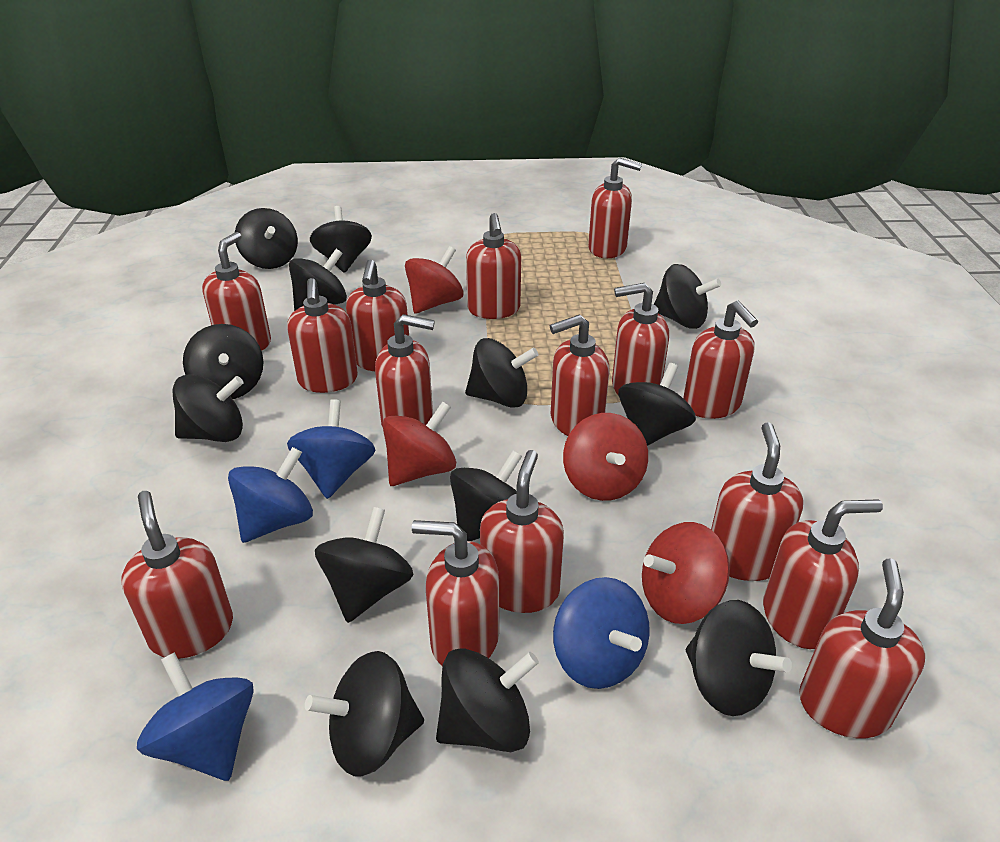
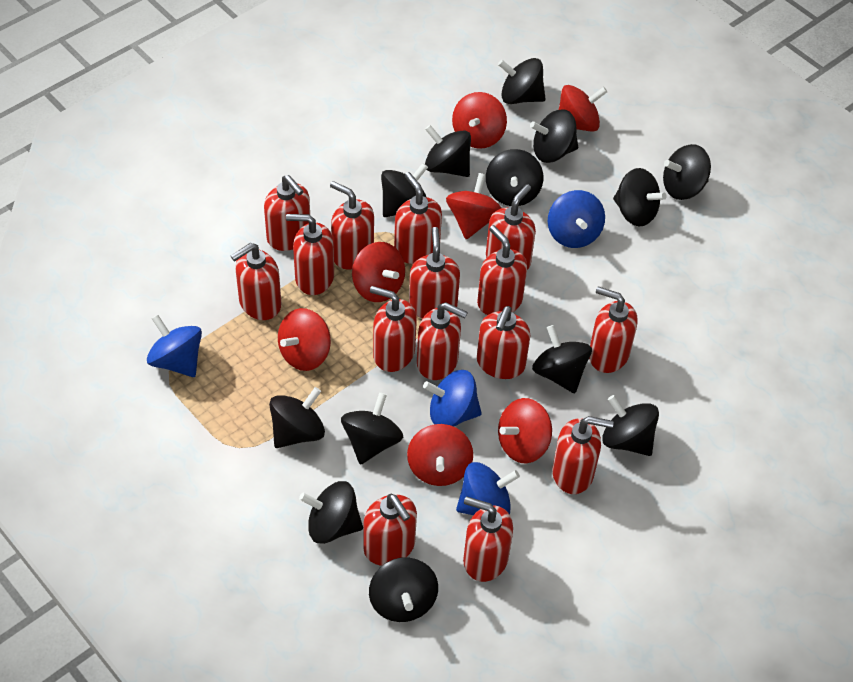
red spinning top: [383,402,456,486] [405,246,464,314] [563,413,648,501] [642,522,730,624] = 4 -> [278,308,331,371] [352,242,405,302] [407,424,473,486] [446,173,501,239] [452,92,507,149] [498,398,552,463] [559,85,607,132] = 7

